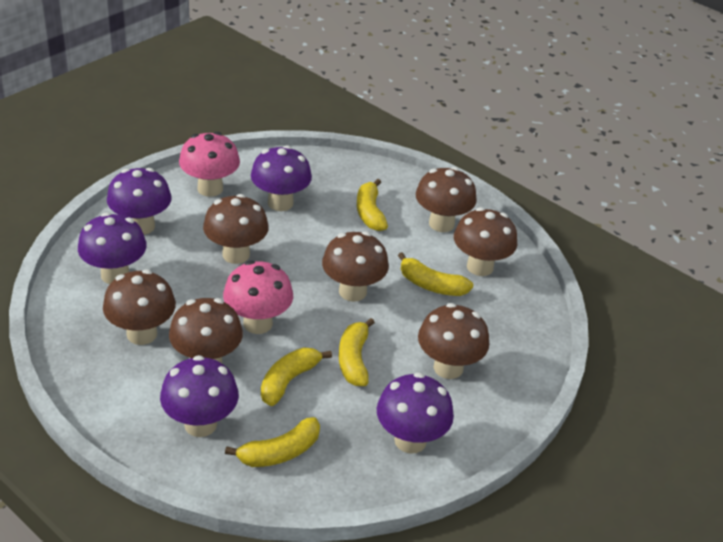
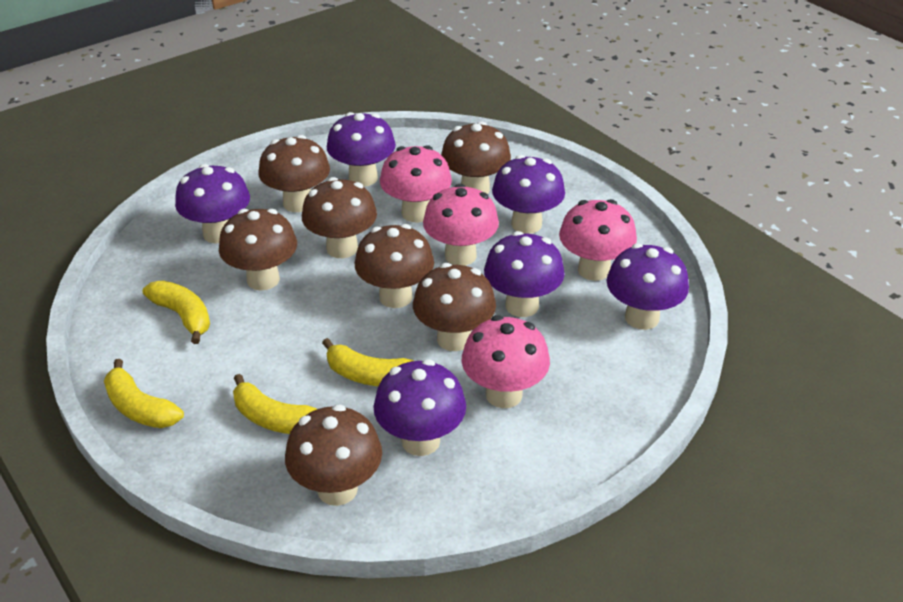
pink mushroom: [179,132,240,197] [223,260,293,334] = 2 -> [380,145,452,222] [423,184,499,266] [462,315,550,408] [559,199,637,281] = 4
purple mushroom: [78,213,147,284] [107,168,172,235] [160,355,239,437] [251,145,312,211] [377,372,454,454] = 5 -> [175,164,250,243] [327,112,396,187] [373,359,466,456] [484,231,565,317] [492,155,565,234] [607,243,689,330] = 6
yellow banana: [225,417,320,467] [261,348,332,406] [339,318,375,386] [357,179,388,231] [398,252,473,296] = 5 -> [104,359,184,428] [143,281,210,344] [233,374,317,434] [322,338,413,386] = 4

